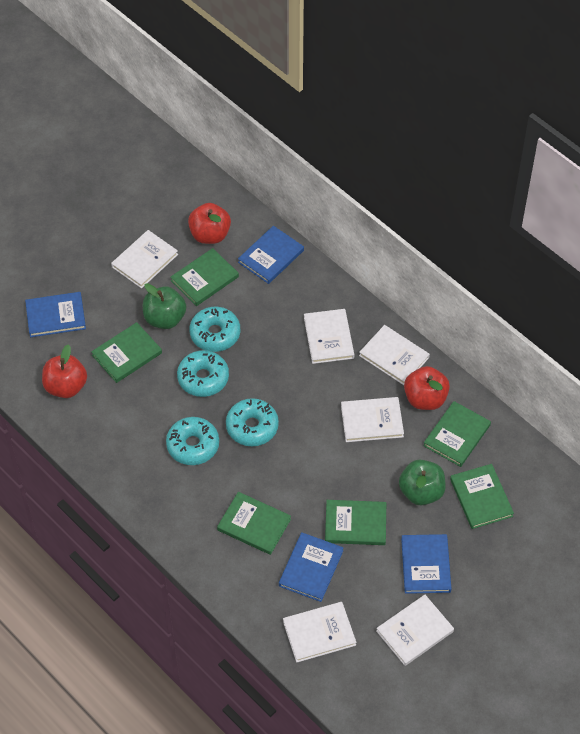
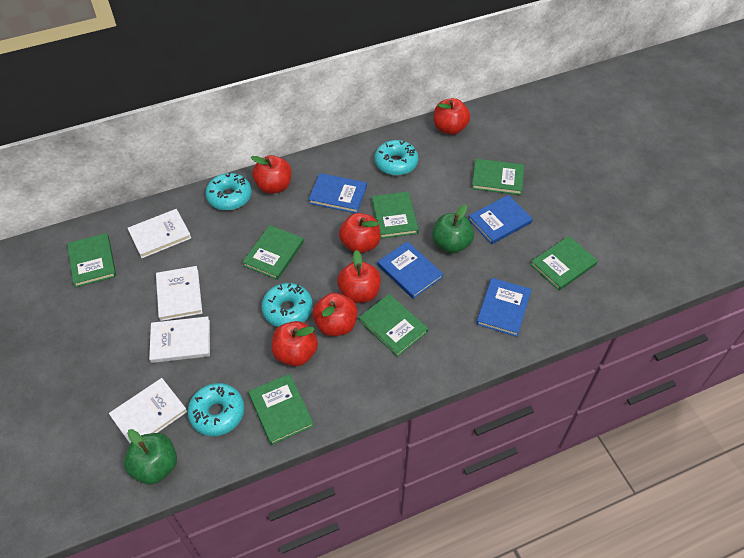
green book: [91,322,162,383] [170,248,239,306] [217,492,291,555] [325,500,386,545] [423,401,491,467] [450,464,514,529] = 6 -> [67,233,116,288] [242,225,304,280] [248,374,314,445] [359,294,428,357] [372,192,419,239] [472,159,524,195] [531,236,598,291] = 7
red apple: [42,344,87,398] [188,203,231,244] [404,366,450,410] = 3 -> [251,155,292,194] [272,321,318,366] [312,293,357,336] [337,250,381,303] [339,213,381,253] [434,98,470,135] = 6
white book: [111,230,178,289] [283,602,356,662] [304,309,354,364] [341,397,404,442] [359,325,430,385] [376,595,454,666] = 6 -> [109,378,187,443] [127,209,191,258] [149,316,210,363] [156,266,202,321] = 4

